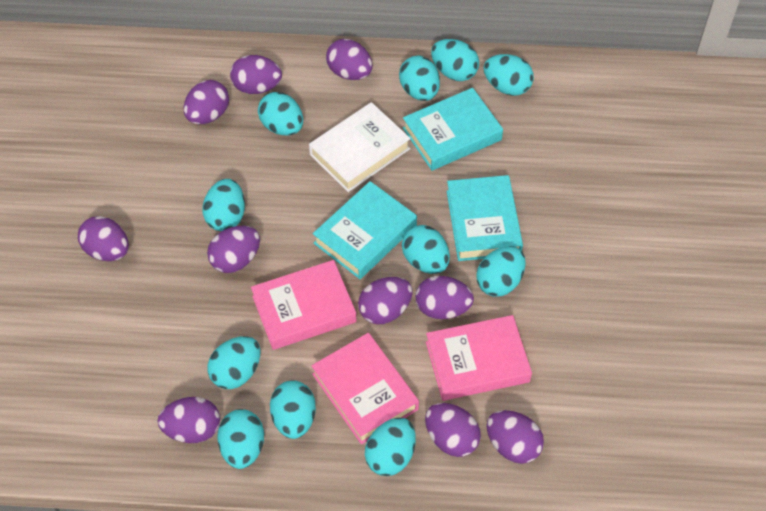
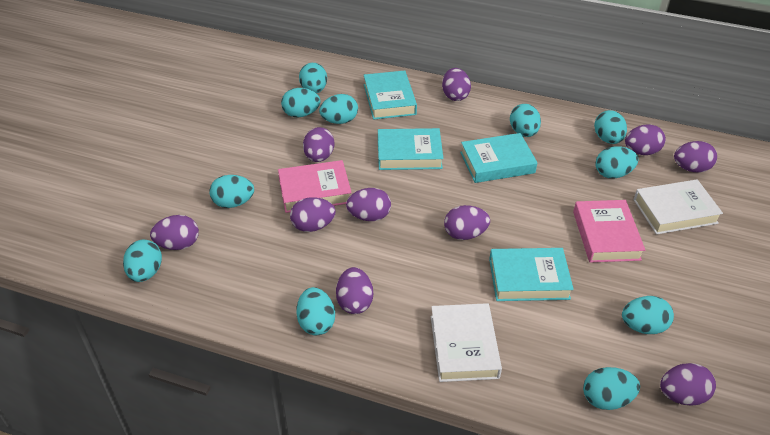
pink book: [251,260,357,350] [311,333,419,444] [426,315,532,401] = 3 -> [278,160,352,213] [573,200,645,263] = 2
turquoise book: [313,181,417,279] [403,88,503,171] [446,175,523,261] = 3 -> [364,70,417,120] [378,128,444,170] [460,133,537,183] [489,248,574,301] = 4
white book: [309,102,411,192] = 1 -> [431,303,502,382] [633,179,723,235] = 2

